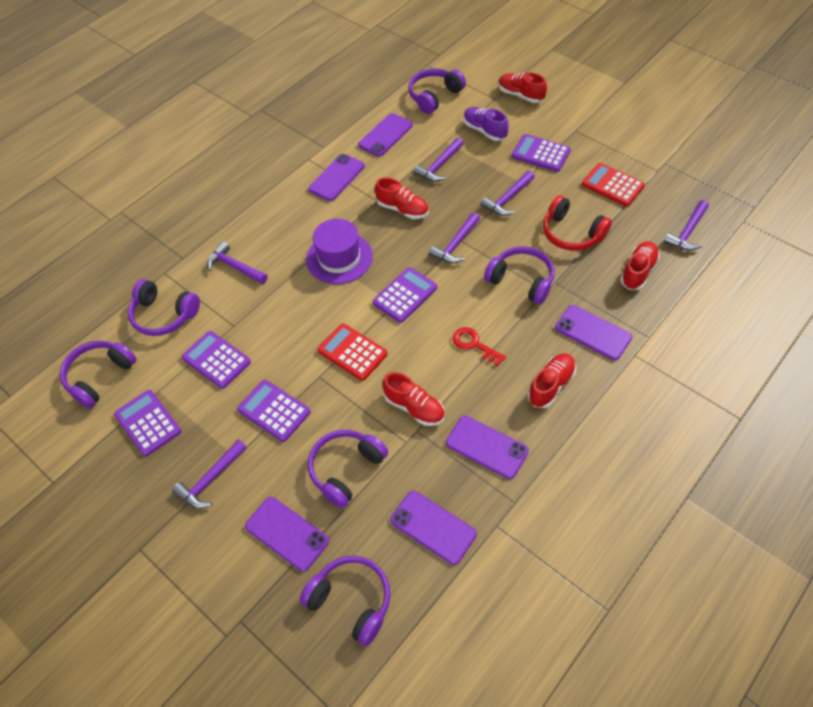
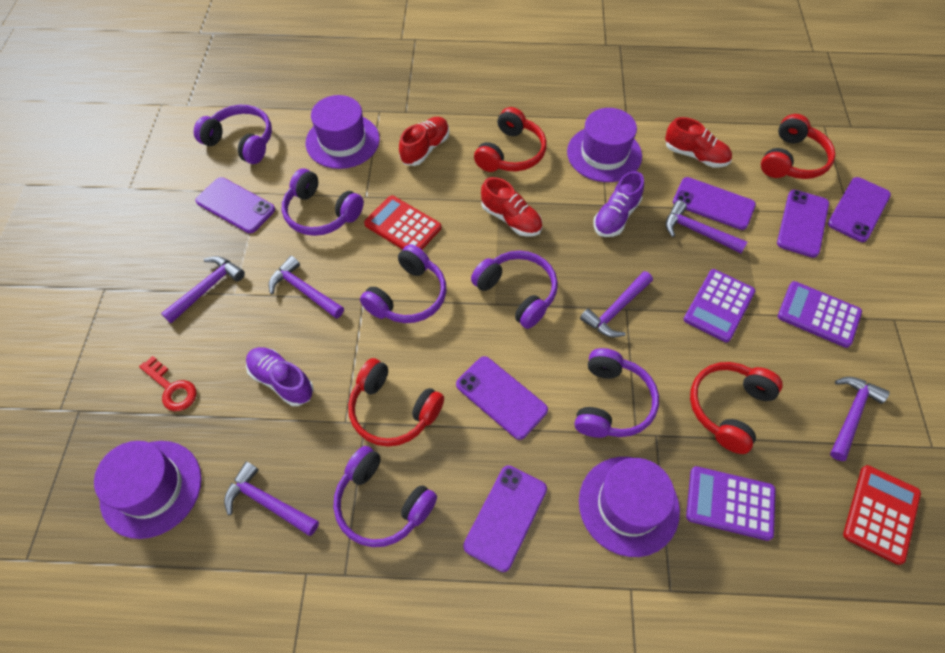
purple calculator: [114,390,181,457] [182,331,251,389] [237,380,311,442] [373,267,437,323] [512,134,571,172] = 5 -> [684,269,755,342] [686,466,776,541] [778,281,862,348] = 3
purple hat: [306,219,373,284] = 1 -> [94,441,202,539] [306,95,380,169] [567,108,642,182] [579,457,680,557] = 4
purple shoe: [463,107,509,141] = 1 -> [246,347,314,406] [593,171,644,237] = 2
red headphones: [543,195,612,251] = 1 -> [348,358,444,447] [474,107,547,172] [690,362,783,454] [761,114,836,179] = 4
red shoe: [375,177,429,219] [383,372,445,426] [498,72,547,103] [528,353,576,408] [621,241,660,290] = 5 -> [399,117,449,166] [481,177,542,237] [665,117,732,168] = 3

